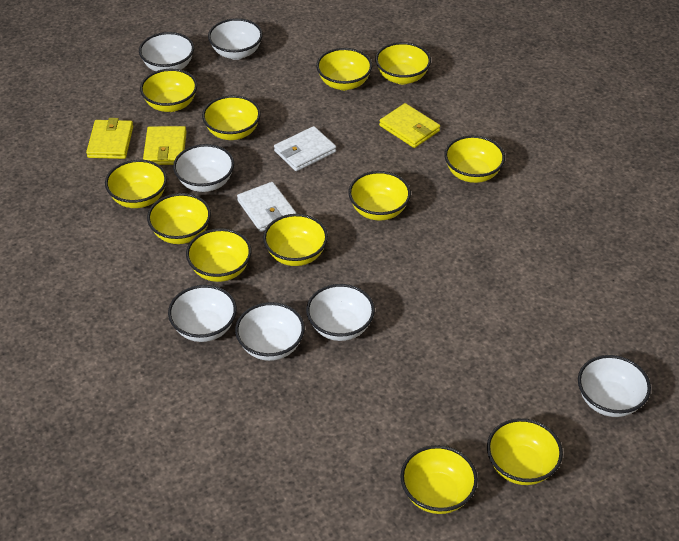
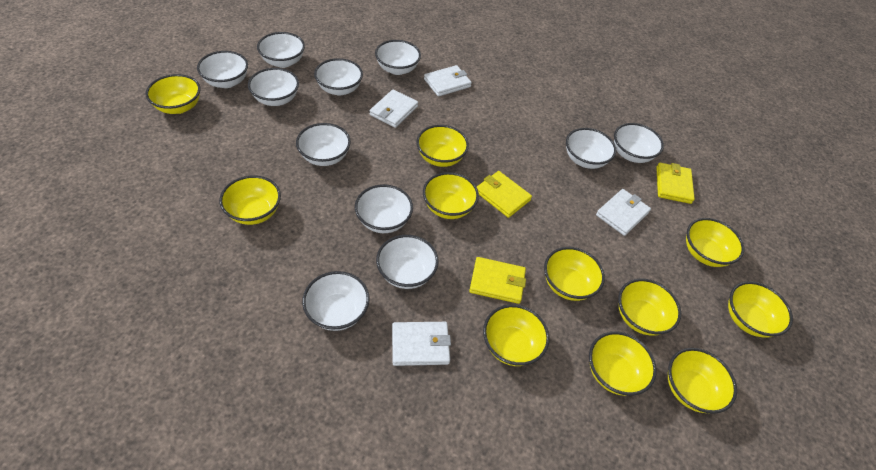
white bowl: [139,32,194,71] [168,285,237,342] [173,144,234,192] [208,18,263,60] [235,302,305,361] [306,284,375,341] [578,355,651,417] = 7 -> [197,51,248,88] [248,68,299,106] [257,32,305,68] [296,123,351,166] [302,271,370,331] [314,58,363,96] [355,184,413,233] [375,40,421,75] [376,235,439,289] [566,128,616,169] [614,123,664,163] = 11
white wallet: [237,182,296,232] [274,126,336,171] = 2 -> [370,89,418,128] [392,322,451,366] [424,65,472,97] [596,189,651,236] = 4
yellow bowl: [105,159,167,208] [140,69,197,112] [147,193,211,244] [186,228,252,282] [202,95,261,140] [263,214,328,266] [316,48,372,90] [348,171,411,220] [375,42,431,84] [400,445,478,514] [444,135,505,183] [487,418,563,485] = 12 -> [145,74,200,114] [219,175,281,225] [416,125,469,167] [423,172,479,219] [483,304,550,366] [544,247,605,301] [589,331,657,396] [618,279,681,336] [668,348,737,414] [686,218,744,267] [728,281,793,338] = 11

